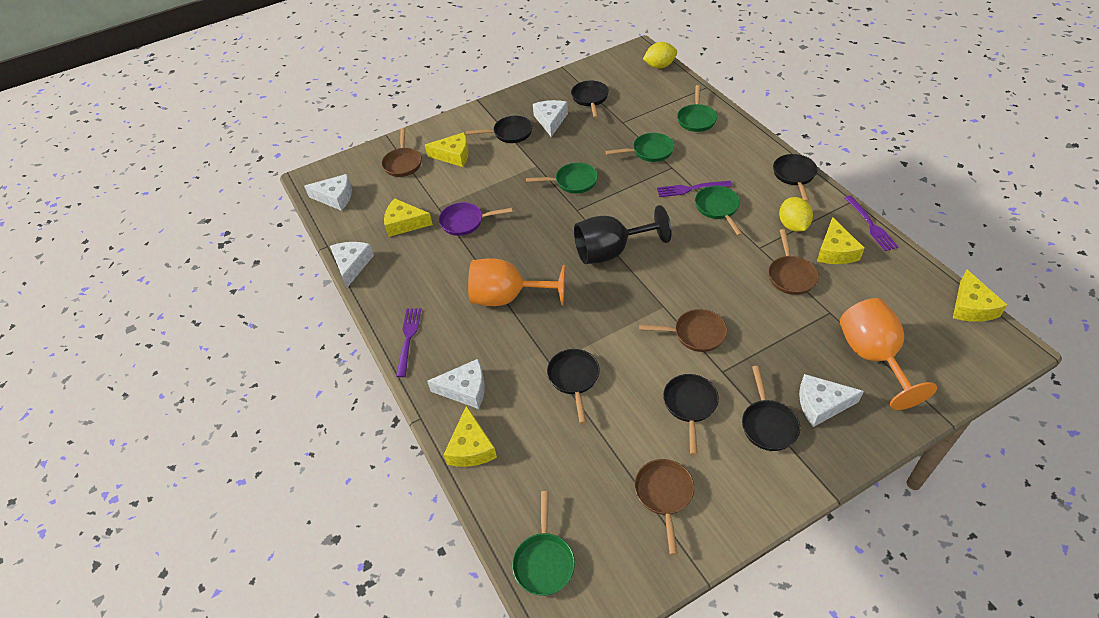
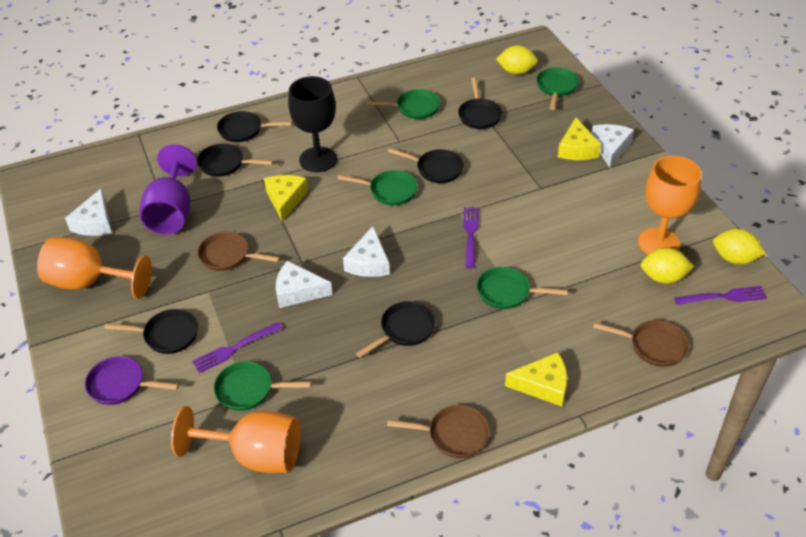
brown pan: [381,128,422,177] [634,459,694,555] [639,309,727,352] [768,229,819,295] = 4 -> [198,232,280,271] [387,405,490,458] [593,320,689,367] = 3
orange goblet: [468,258,565,306] [840,298,937,410] = 2 -> [37,237,152,299] [171,406,301,473] [638,156,702,255] = 3
purple goblet: none = 0 -> [140,144,197,235] = 1
white cheese: [304,174,352,211] [330,242,374,287] [427,359,485,409] [533,100,568,137] [799,374,864,427] = 5 -> [65,189,112,236] [276,261,332,308] [343,226,390,277] [591,124,634,168] = 4
yellow cheese: [384,198,433,237] [425,132,469,167] [443,406,497,467] [817,217,864,264] [953,270,1007,322] = 5 -> [264,175,308,222] [505,352,567,406] [558,118,601,160] = 3
yellow lemon: [643,42,677,68] [779,197,813,232] = 2 -> [496,45,538,75] [641,248,694,284] [713,229,766,264] = 3

